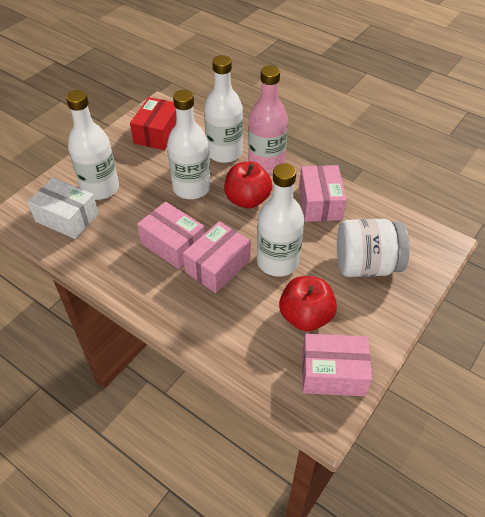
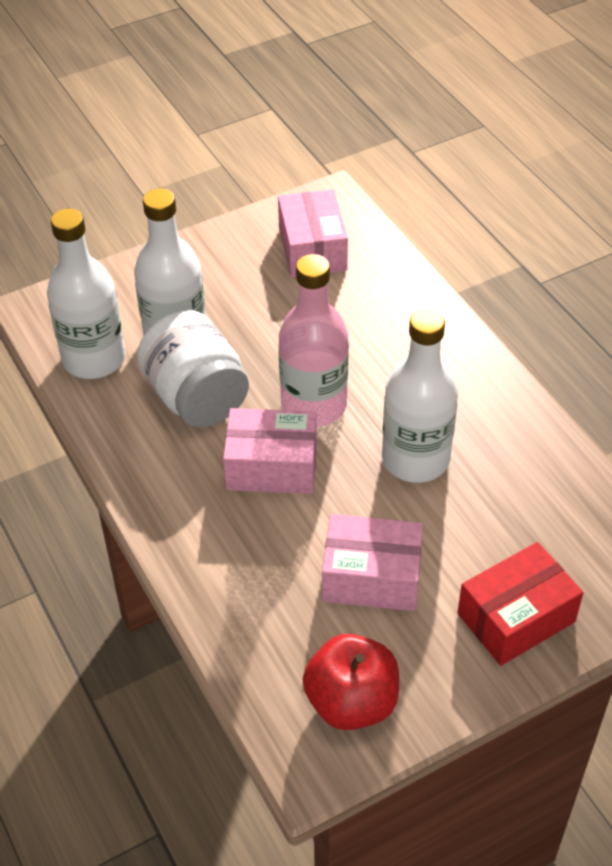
pink box: [137,202,205,269] [183,221,251,293] [299,165,347,222] [302,334,372,396] = 4 -> [223,408,317,494] [278,189,348,278] [322,514,423,611] = 3
red apple: [224,161,273,208] [279,276,337,331] = 2 -> [303,634,399,730] = 1
white bottle: [66,90,119,200] [167,90,211,199] [204,55,243,163] [257,163,304,277] = 4 -> [47,208,126,379] [134,188,206,335] [382,309,458,483] = 3
white box: [27,178,99,239] = 1 -> none = 0

